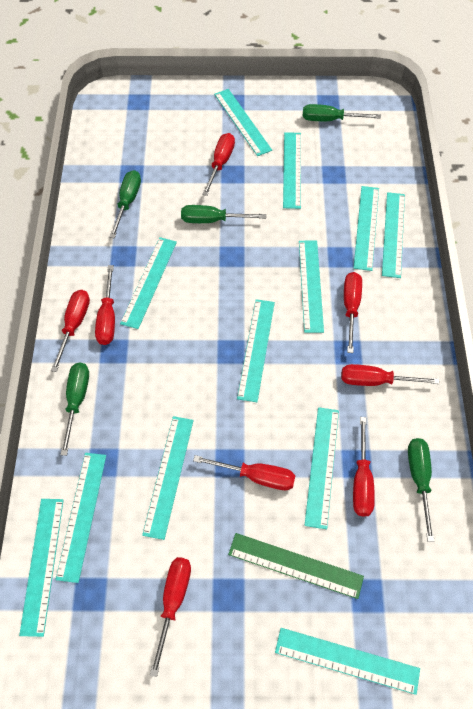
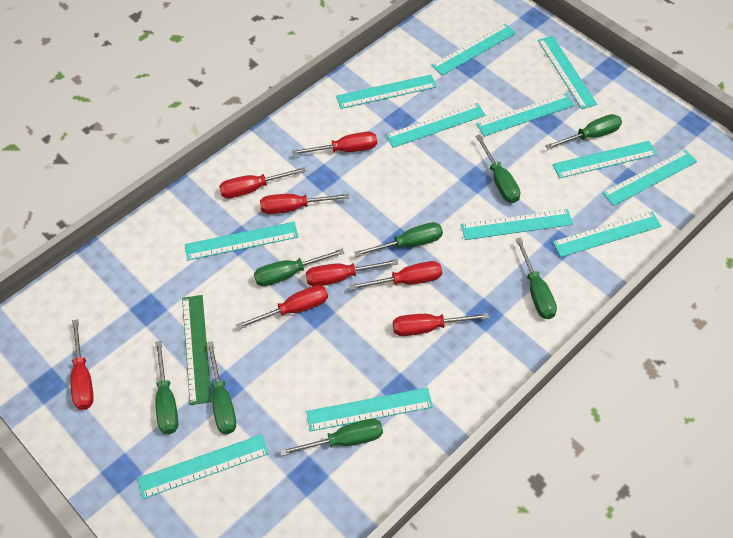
green screwdriver: [60,362,89,456] [109,170,141,239] [181,205,266,223] [303,104,381,121] [408,438,435,542] = 5 -> [155,341,178,434] [207,341,236,434] [254,249,344,286] [280,419,383,456] [354,222,443,257] [475,135,520,203] [516,238,557,319] [545,114,622,149] = 8

